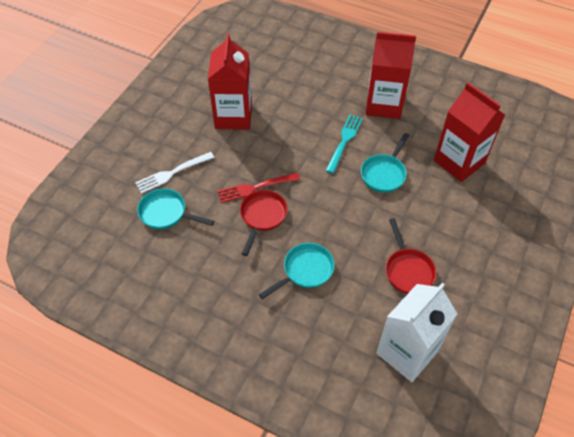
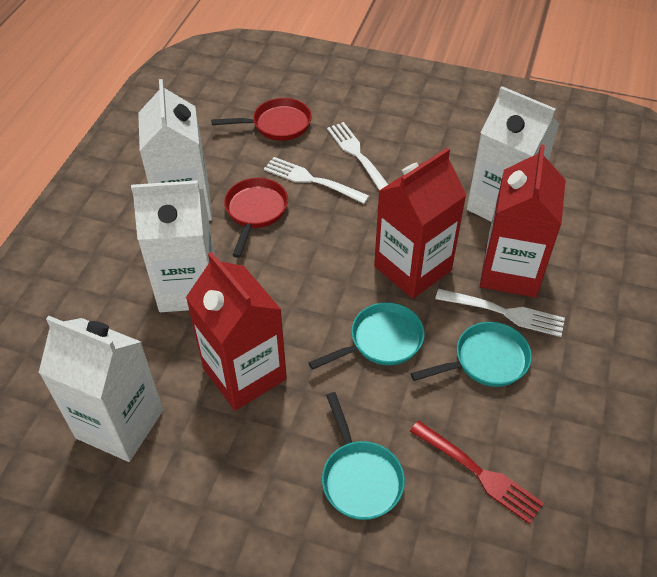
turquoise fork: [326,114,363,174] = 1 -> none = 0
white carton: [377,283,457,382] = 1 -> [39,316,164,462] [131,180,215,312] [138,79,212,221] [467,86,559,222] = 4
white fork: [135,152,214,194] = 1 -> [264,157,369,204] [327,122,388,190] [435,289,565,337] = 3

